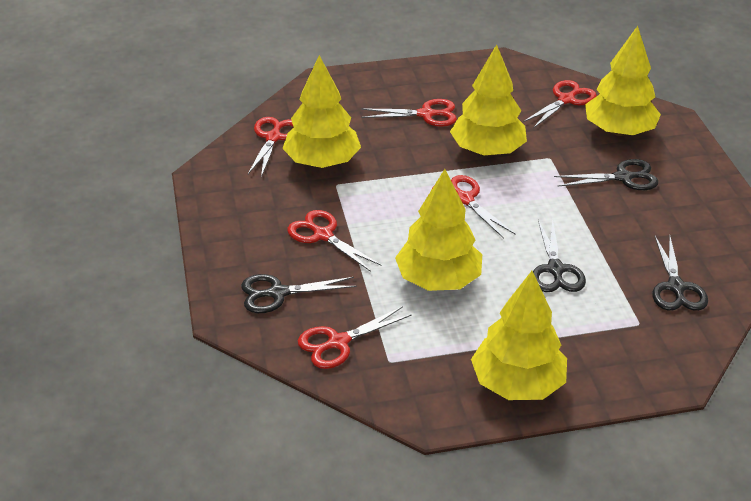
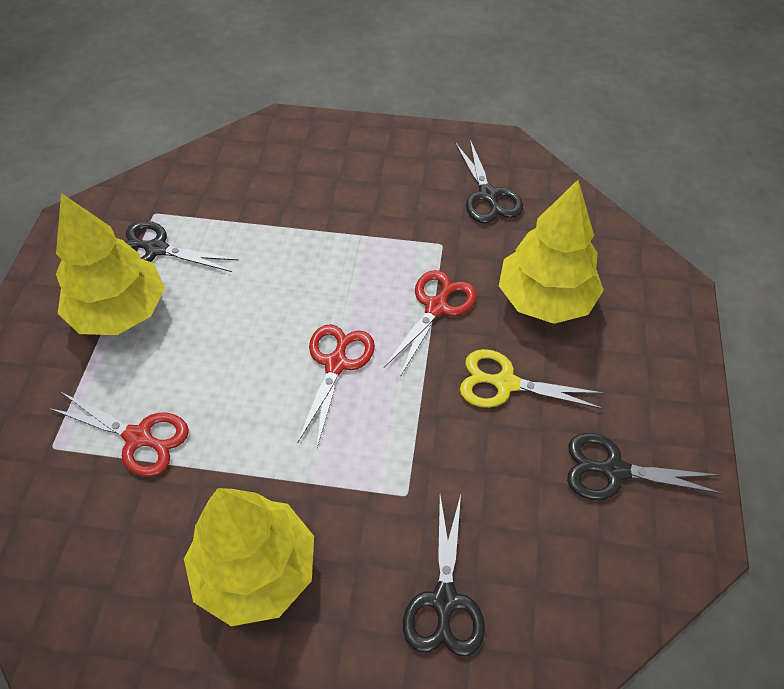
red scissors: [248,117,293,177] [287,210,382,272] [298,306,412,369] [361,99,457,127] [432,175,515,239] [523,80,597,128] = 6 -> [49,392,189,477] [297,324,375,448] [384,270,477,377] = 3
yellow scissors: none = 0 -> [460,349,604,409] = 1
yellow tree: [282,55,361,168] [395,169,482,291] [450,44,527,156] [471,271,567,400] [585,26,661,136] = 5 -> [56,193,165,335] [184,488,314,626] [499,180,604,324] = 3

